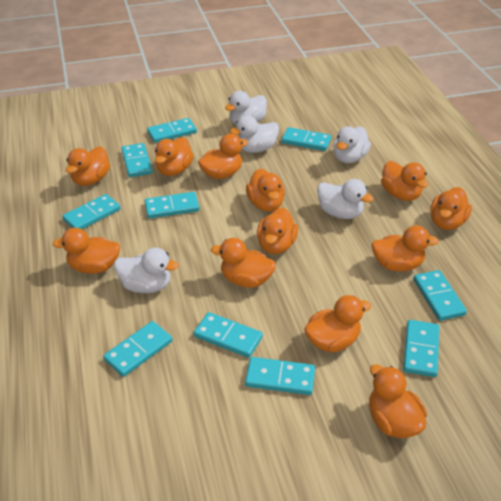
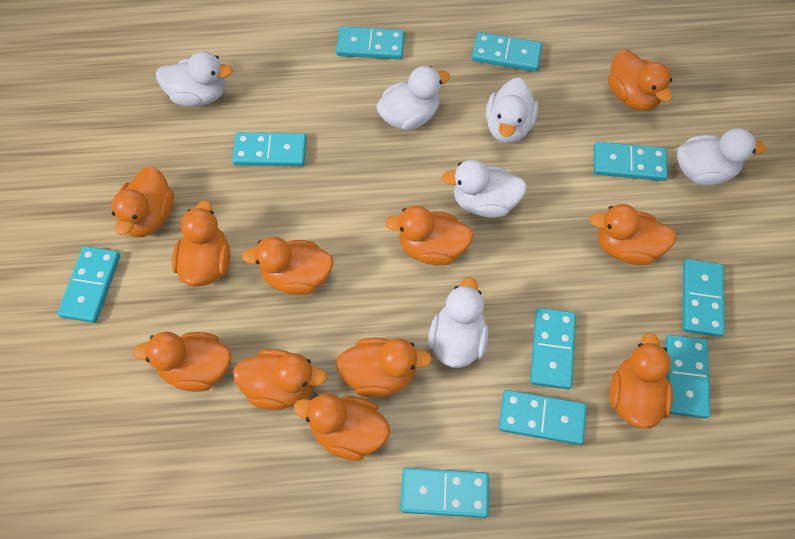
orange duck: [52,228,120,274] [66,146,110,186] [155,137,194,176] [198,134,248,179] [211,238,276,288] [246,169,285,212] [257,207,298,254] [304,295,371,352] [369,364,427,438] [371,225,439,272] [381,161,428,201] [430,187,472,230] = 12 -> [111,166,174,237] [133,332,231,392] [172,200,230,286] [233,349,327,410] [242,237,334,295] [294,393,390,461] [336,338,432,398] [385,206,473,266] [590,204,677,265] [608,50,673,111] [609,333,673,428] = 11
white duck: [114,248,179,293] [225,91,267,125] [230,115,279,153] [317,179,374,219] [334,126,371,163] = 5 -> [156,51,233,106] [376,66,450,130] [428,277,489,368] [442,159,527,218] [486,78,538,143] [677,128,766,185] = 6

